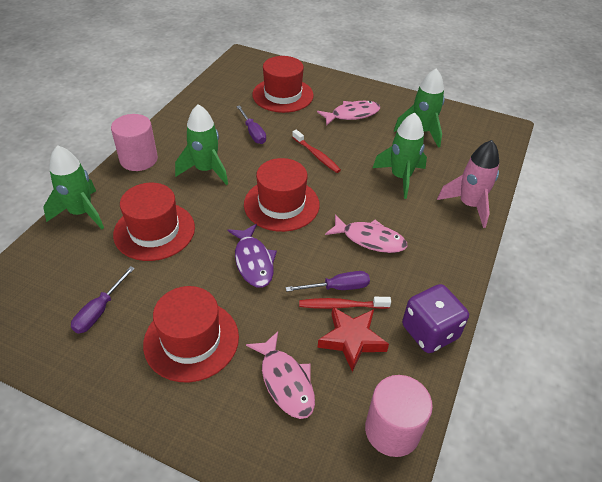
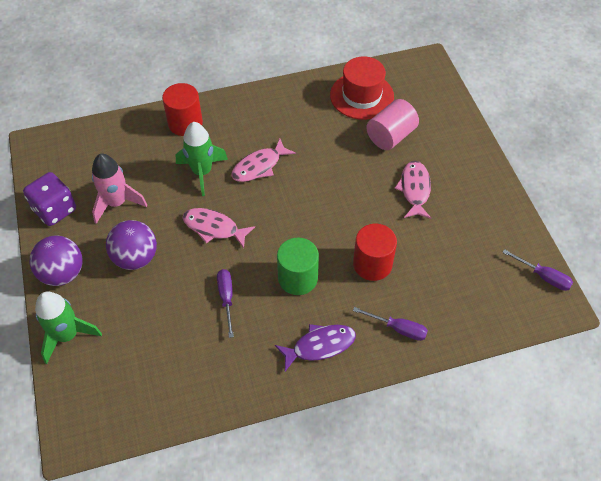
green cylinder: none = 0 -> [277,238,319,295] = 1
green rocket: [43,145,104,229] [175,104,228,185] [373,112,427,199] [394,68,445,148] = 4 -> [35,291,102,364] [176,122,228,196] = 2
pink cylinder: [111,114,158,171] [365,375,433,457] = 2 -> [366,99,419,150] = 1
purple ball: none = 0 -> [29,236,83,286] [106,220,157,270] = 2
red cylinder: none = 0 -> [162,83,203,136] [353,224,397,281] = 2
red hat: [113,183,195,261] [143,286,239,382] [244,158,320,232] [252,56,314,113] = 4 -> [330,56,394,120] = 1
red star: [317,307,389,372] = 1 -> none = 0
red toothbrush: [292,130,341,173] [299,297,391,309] = 2 -> none = 0

